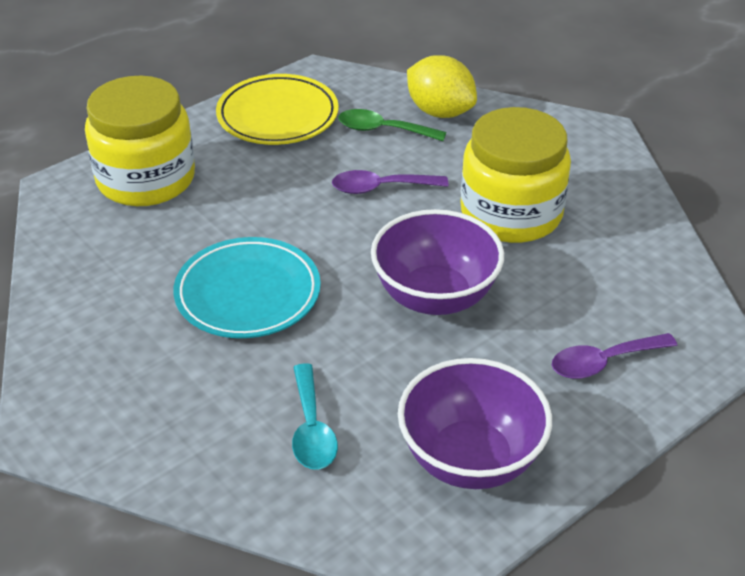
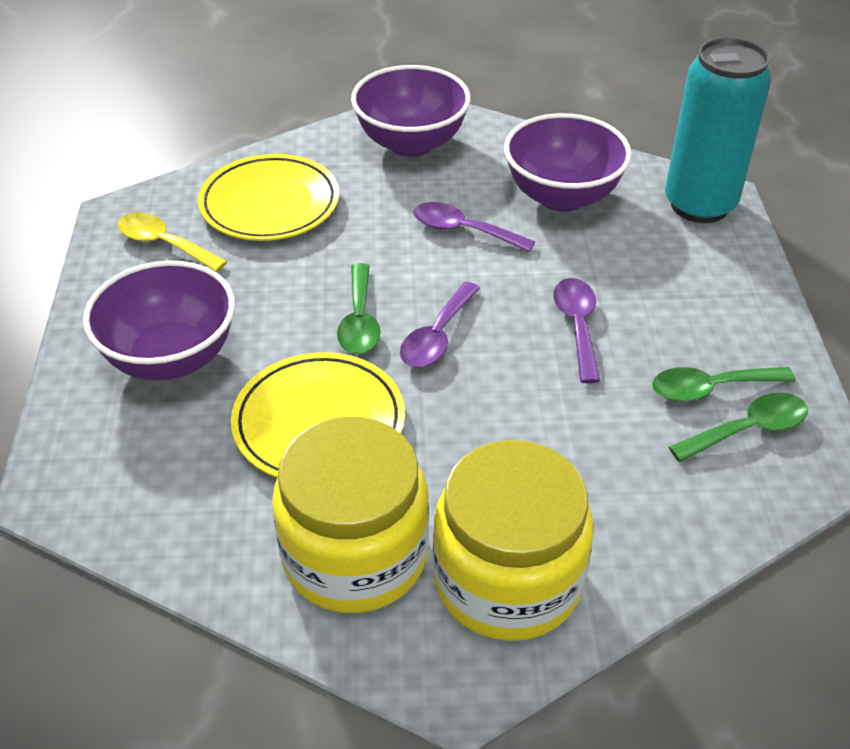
green spoon: [338,109,446,141] = 1 -> [337,263,381,354] [652,367,796,402] [669,393,808,462] = 3
purple bowl: [371,209,504,315] [398,358,552,489] = 2 -> [83,260,235,381] [351,65,471,157] [504,113,632,212] = 3
purple spoon: [332,170,448,194] [552,333,677,379] = 2 -> [400,282,480,367] [414,202,535,252] [553,278,600,383] = 3
turquoise can: none = 0 -> [665,37,771,223] = 1
turquoise plate: [174,237,321,338] = 1 -> none = 0
turquoise spoon: [292,363,338,470] = 1 -> none = 0
yellow lemon: [407,55,477,118] = 1 -> none = 0
yellow plate: [216,74,339,145] = 1 -> [198,154,339,241] [231,352,405,478] = 2
yellow spoon: none = 0 -> [117,212,227,272] = 1

